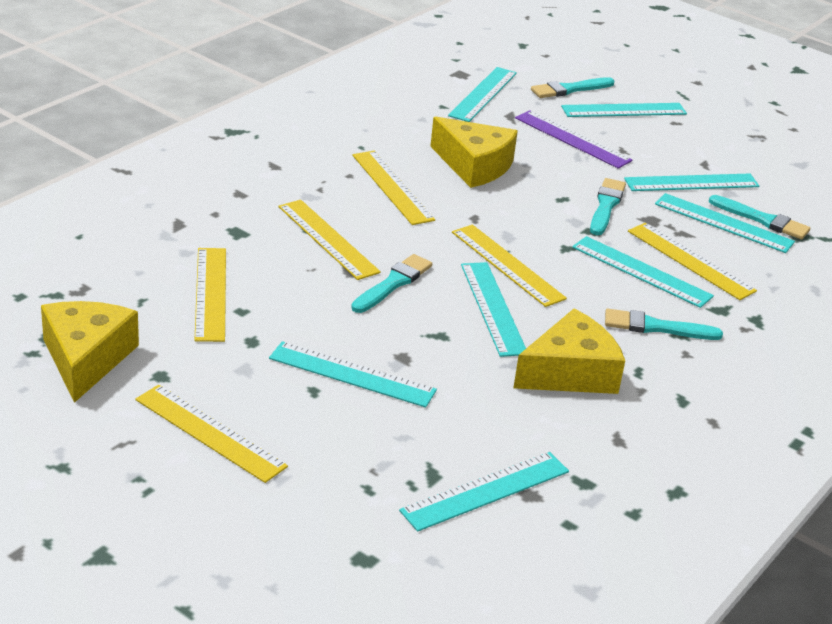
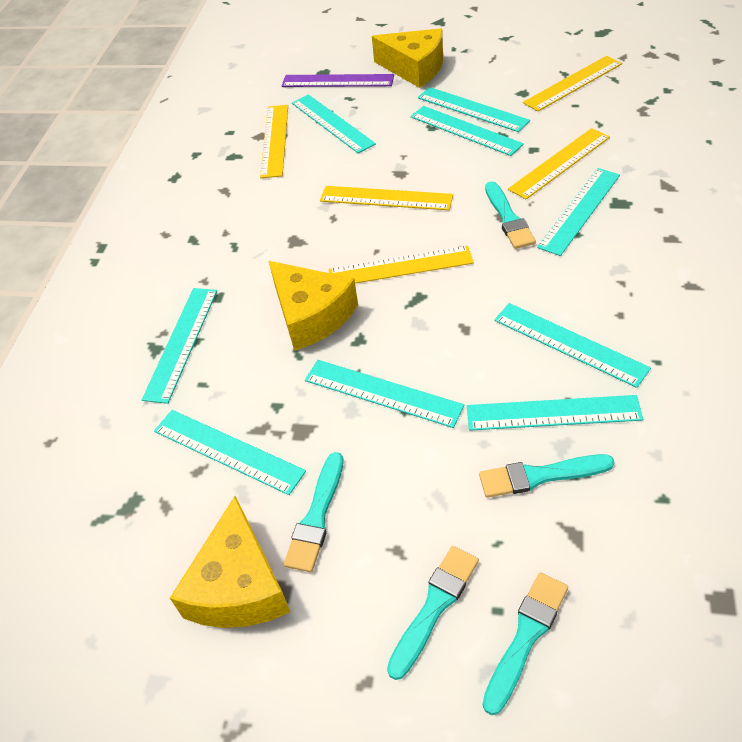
turquoise ruler: [269,341,437,408] [399,452,569,532] [448,67,517,122] [461,262,526,357] [561,103,687,117] [572,236,714,308] [624,174,759,191] [655,193,795,253] = 8 -> [142,288,217,404] [154,410,306,495] [292,95,376,154] [305,360,464,428] [410,106,524,156] [418,87,530,132] [467,395,643,431] [494,303,651,388] [537,168,620,256] = 9
yellow ruler: [135,385,288,483] [194,248,226,342] [279,200,381,280] [352,151,435,225] [452,225,567,307] [628,223,757,300] = 6 -> [260,105,288,178] [320,186,453,210] [328,245,474,283] [508,128,610,199] [523,56,622,111] = 5

